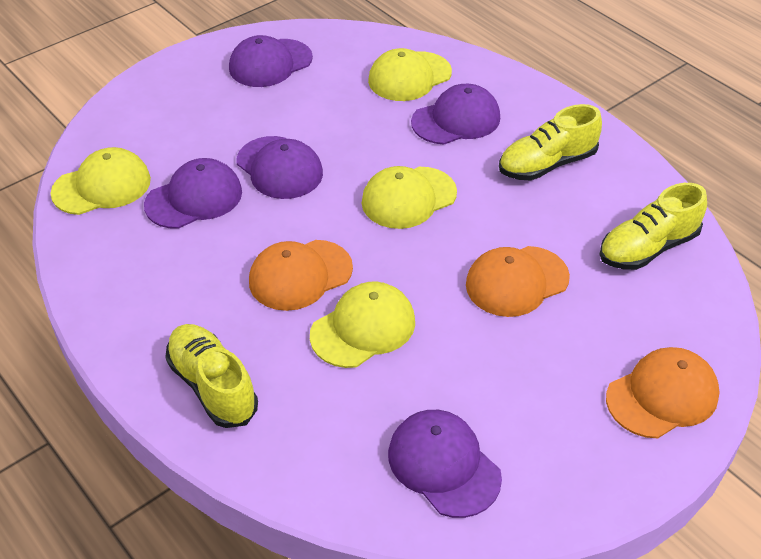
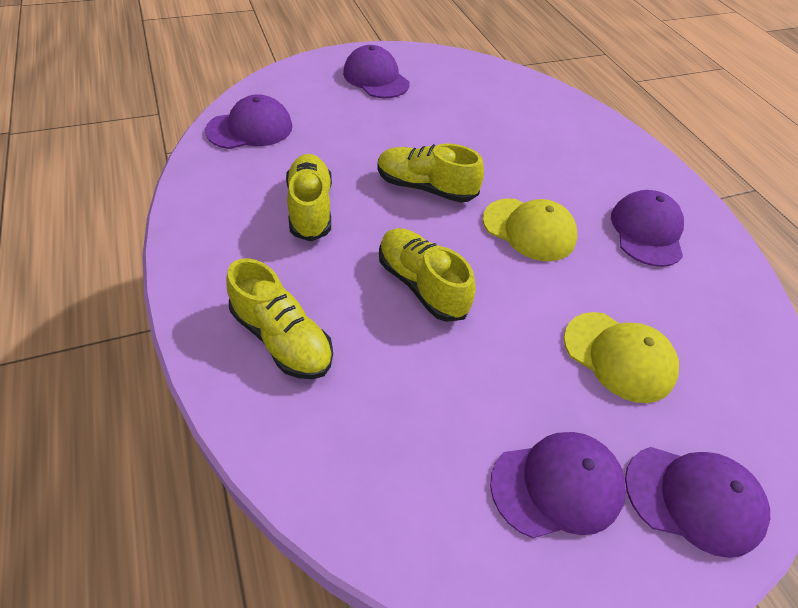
orange cap: [249,240,353,311] [466,246,570,317] [606,347,720,438] = 3 -> none = 0
yellow cap: [50,147,151,215] [310,282,415,368] [362,166,457,229] [368,48,452,101] = 4 -> [483,198,577,261] [564,312,679,403] = 2
yellow shoe: [165,324,258,428] [499,104,602,180] [599,183,707,270] = 3 -> [226,258,333,379] [286,154,332,241] [377,143,484,203] [379,228,476,322] = 4

